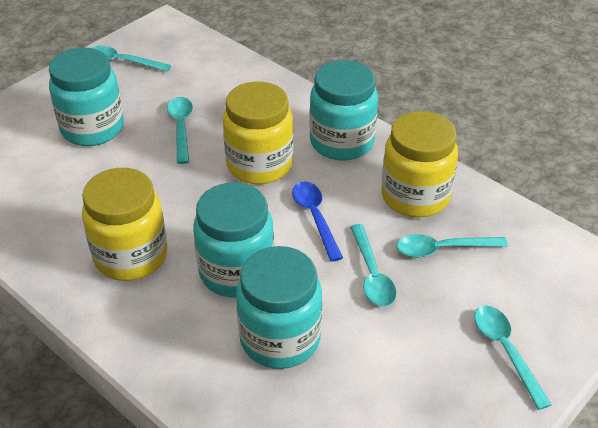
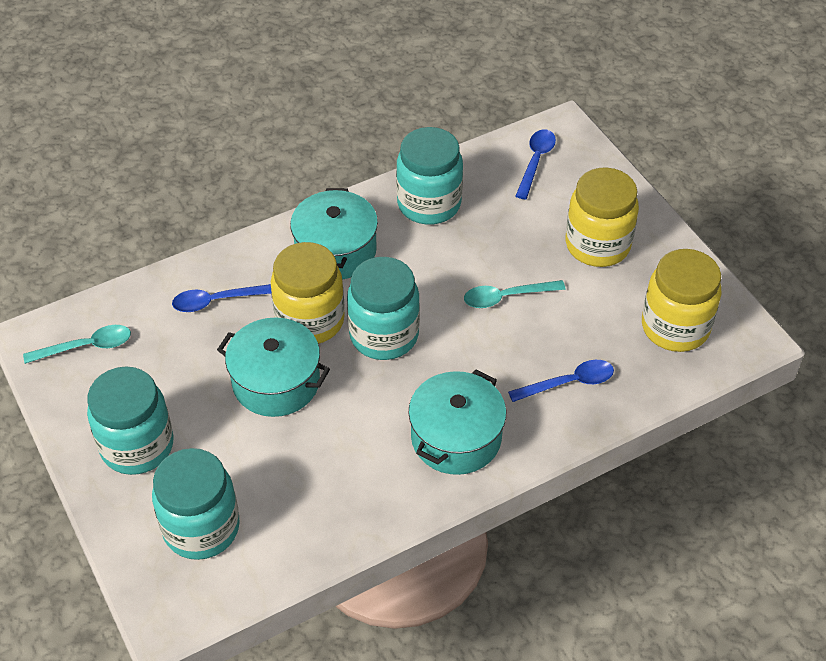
blue spoon: [292,182,343,262] = 1 -> [172,284,272,312] [508,360,614,402] [516,129,556,199] = 3
turquoise pot: none = 0 -> [217,317,330,417] [290,188,378,280] [408,370,506,475] = 3
turquoise spoon: [91,46,171,72] [167,97,193,164] [350,224,397,307] [397,234,508,257] [474,306,552,410] = 5 -> [23,325,131,364] [464,280,566,308] = 2

